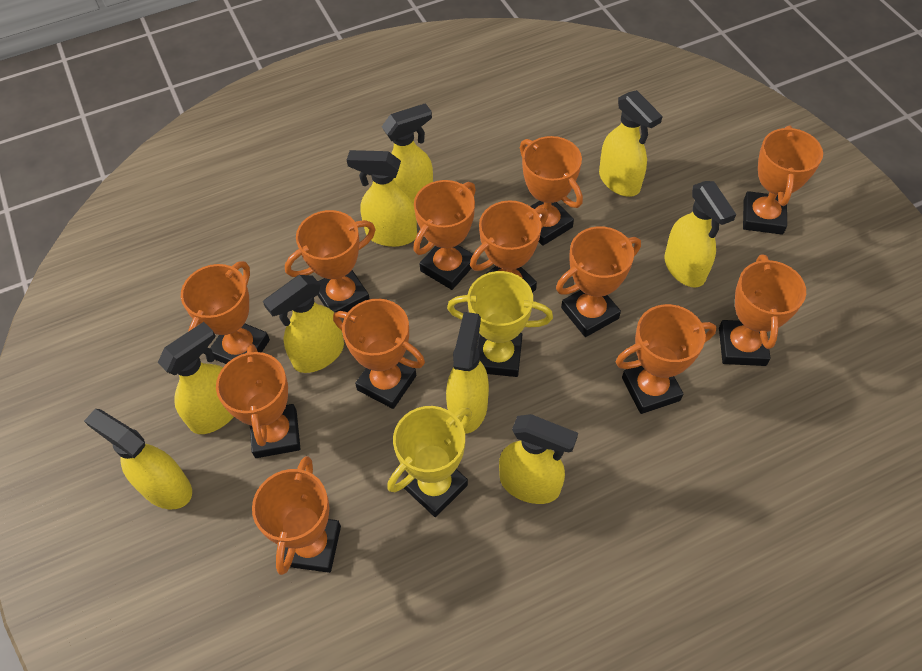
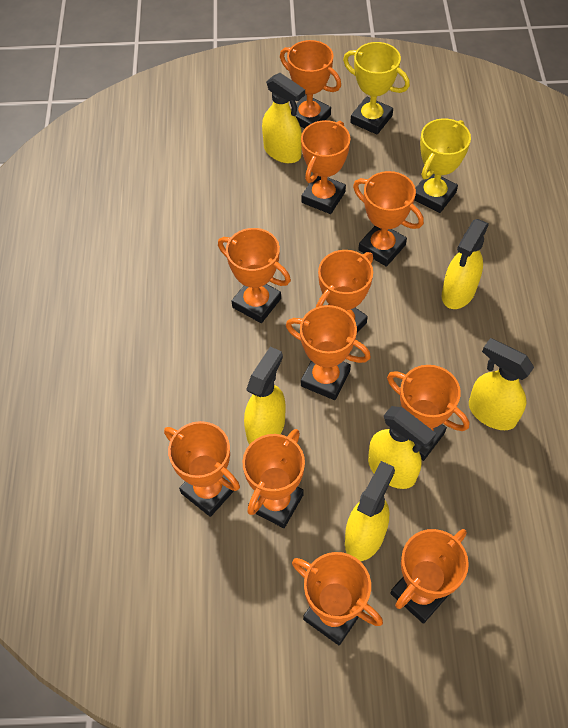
orange trophy: [181,261,270,364] [216,344,301,458] [252,456,341,575] [285,210,376,313] [333,299,425,409] [413,180,476,290] [470,200,548,292] [520,136,583,246] [556,226,641,337] [616,304,716,414] [719,254,806,366] [743,125,823,235] = 12 -> [164,421,240,517] [218,228,291,323] [243,429,305,528] [280,40,341,129] [286,305,371,400] [292,552,383,645] [301,120,351,214] [316,250,373,333] [353,171,424,267] [387,365,469,461] [390,529,469,624] = 11
yellow spray bottle: [84,409,192,509] [158,322,234,434] [263,275,344,373] [347,150,417,247] [382,103,433,204] [446,312,489,434] [499,414,578,504] [599,90,663,197] [664,181,736,287] = 9 -> [244,347,286,445] [262,73,305,163] [345,461,395,561] [368,406,436,489] [442,219,489,309] [469,338,534,430] = 6

